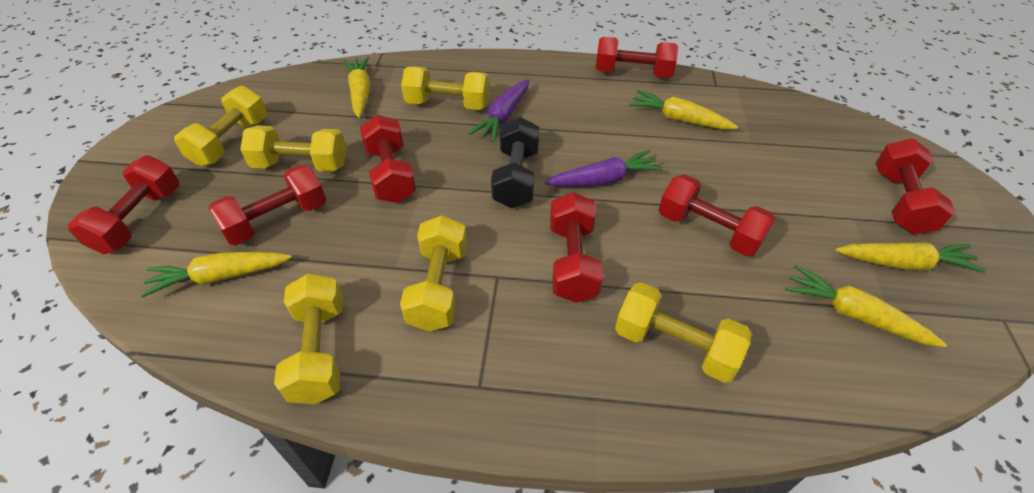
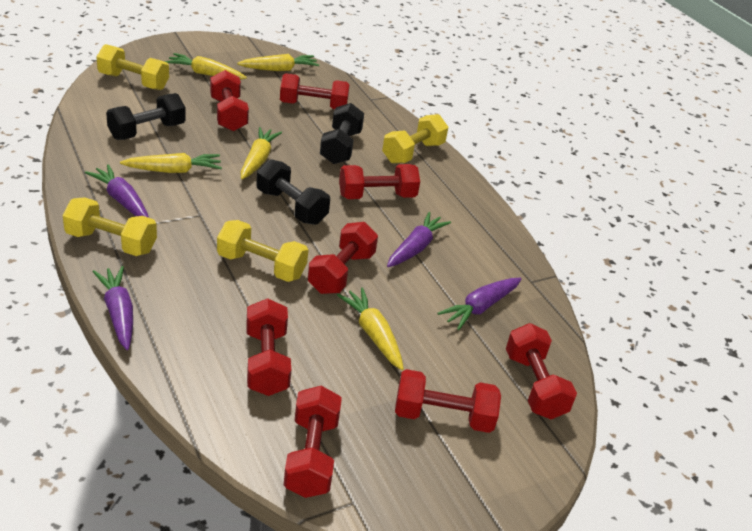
black dumbbell: [491,117,539,208] = 1 -> [106,93,186,140] [256,159,330,225] [320,103,364,164] = 3
purple carrot: [468,79,529,142] [545,150,663,187] = 2 -> [85,164,149,218] [93,266,133,350] [387,212,451,267] [438,278,522,330] = 4
red dumbbell: [68,155,179,254] [208,165,326,245] [360,115,416,203] [550,192,603,303] [596,37,678,78] [659,174,775,257] [876,139,955,234] = 7 -> [210,70,249,131] [246,298,291,396] [280,73,350,109] [284,386,342,498] [308,222,378,294] [339,164,420,199] [395,369,501,433] [506,323,577,419] = 8
yellow dumbbell: [174,86,267,167] [240,126,346,172] [274,273,343,404] [400,215,467,331] [401,66,489,110] [615,283,752,383] = 6 -> [63,197,157,256] [96,44,169,90] [217,220,308,282] [382,114,448,164] = 4

